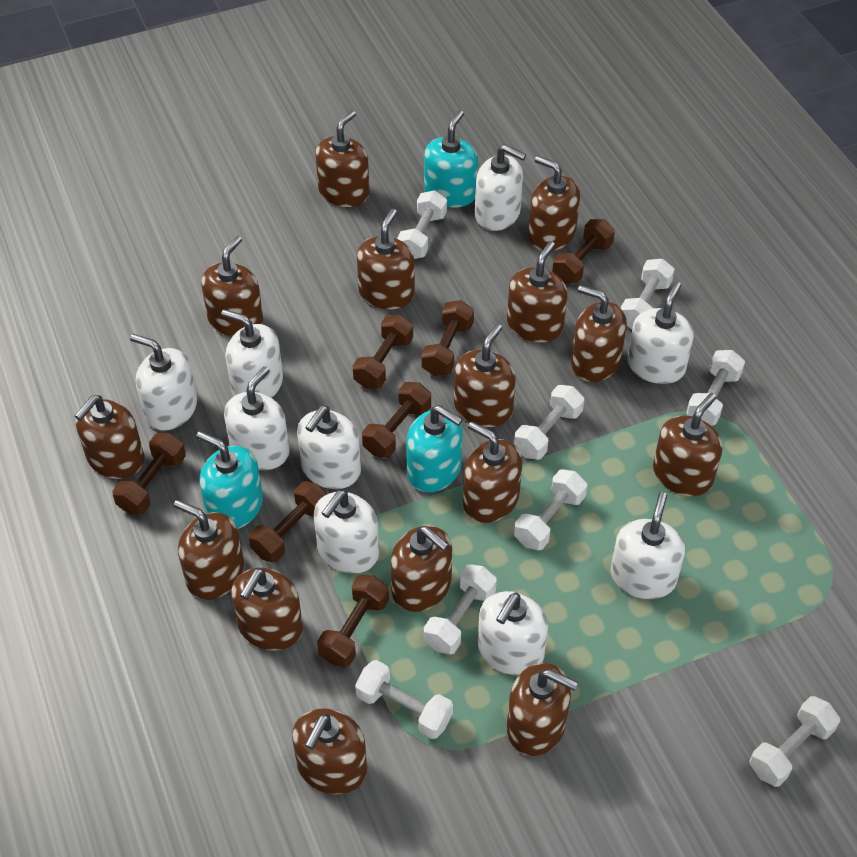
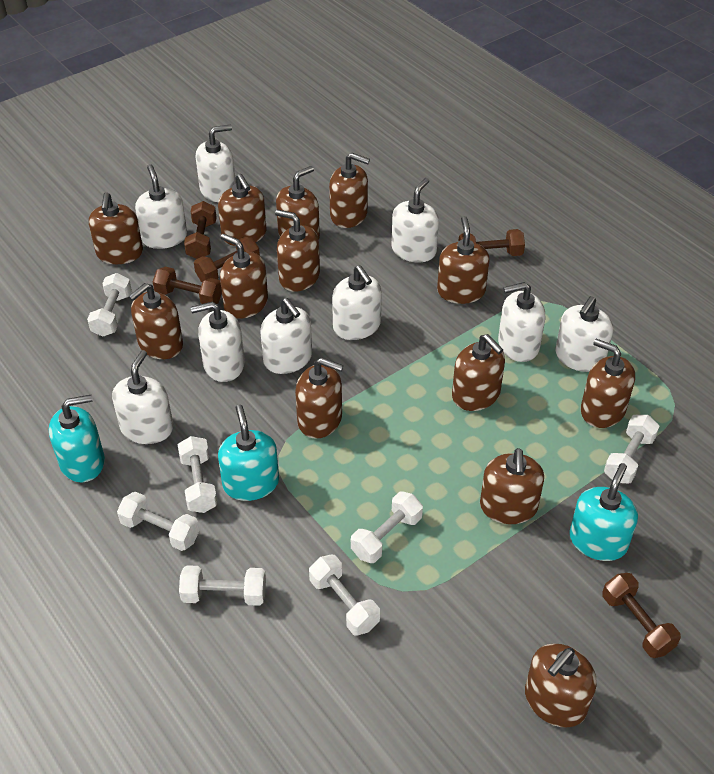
brown dumbbell: [112,433,186,515] [249,481,327,562] [317,575,389,667] [353,314,413,389] [362,382,431,458] [421,300,474,376] [552,219,615,283] = 7 -> [153,267,222,304] [184,201,217,259] [194,237,260,282] [458,229,525,256] [602,573,681,658] = 5
brown soap dispenser: [75,395,144,479] [174,500,244,600] [201,236,263,336] [231,568,303,650] [292,708,367,794] [315,110,370,207] [357,209,415,309] [390,526,452,612] [454,324,515,427] [463,422,522,523] [507,241,567,342] [507,663,578,756] [528,156,580,251] [571,285,627,382] [653,393,722,496] = 15 -> [89,192,143,264] [128,283,183,359] [218,174,267,246] [220,234,268,319] [275,210,320,292] [276,166,320,239] [295,357,344,439] [329,153,370,228] [437,216,489,304] [452,334,505,411] [480,448,544,524] [525,644,597,728] [581,339,635,428] = 13
white dumbbell: [355,660,453,739] [397,190,447,259] [424,564,497,654] [514,385,584,460] [514,469,587,550] [621,259,675,329] [686,350,745,425] [749,696,840,787] = 8 -> [87,273,132,337] [117,492,200,551] [178,436,218,513] [179,565,266,606] [309,555,380,636] [351,491,423,563] [604,415,660,483] = 7

